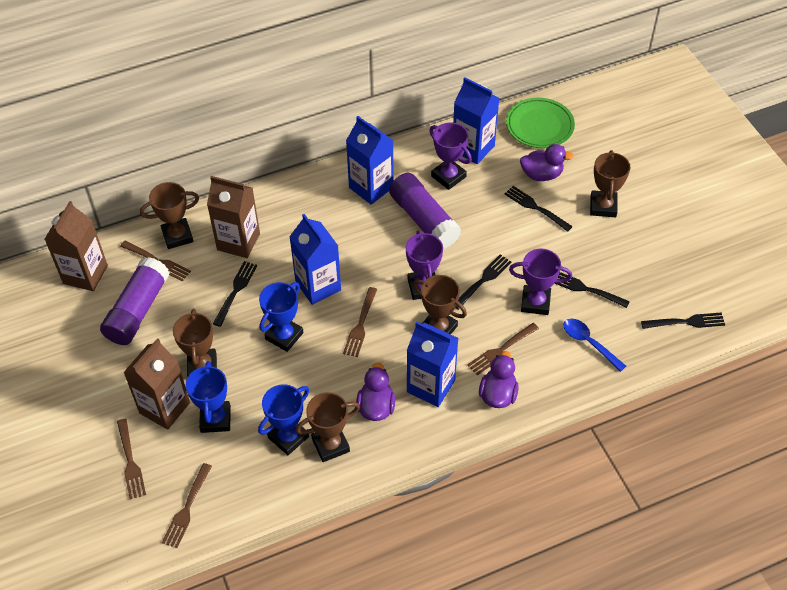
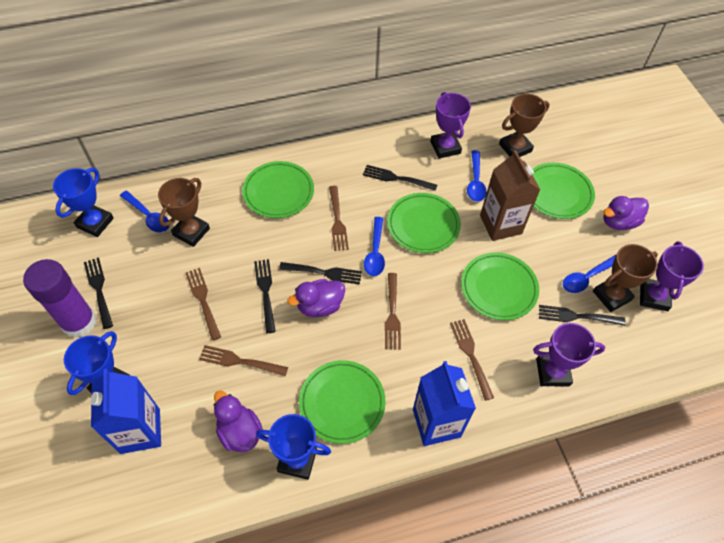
blue carton: [289,214,341,305] [346,116,394,205] [407,322,459,407] [453,77,499,164] = 4 -> [91,369,161,454] [413,361,476,446] = 2
blue spoon: [563,319,626,372] = 1 -> [120,191,170,233] [364,217,385,276] [467,150,487,202] [563,255,616,293] = 4
brown carton: [44,201,108,291] [123,338,190,430] [207,176,260,258] = 3 -> [480,150,540,241] = 1
brown trophy: [140,182,199,249] [173,309,217,376] [296,392,360,462] [414,275,467,334] [590,150,630,217] = 5 -> [158,178,210,247] [499,93,550,157] [593,244,658,312] = 3
green plate: [506,98,575,148] = 1 -> [242,161,314,218] [299,360,386,444] [387,193,461,253] [461,252,539,320] [532,163,595,219] = 5
purple glue stick: [100,257,170,345] [389,173,461,249] = 2 -> [23,259,97,338] = 1

